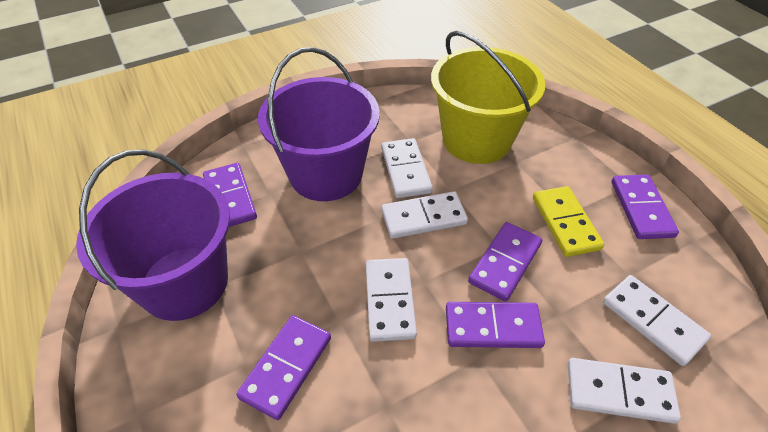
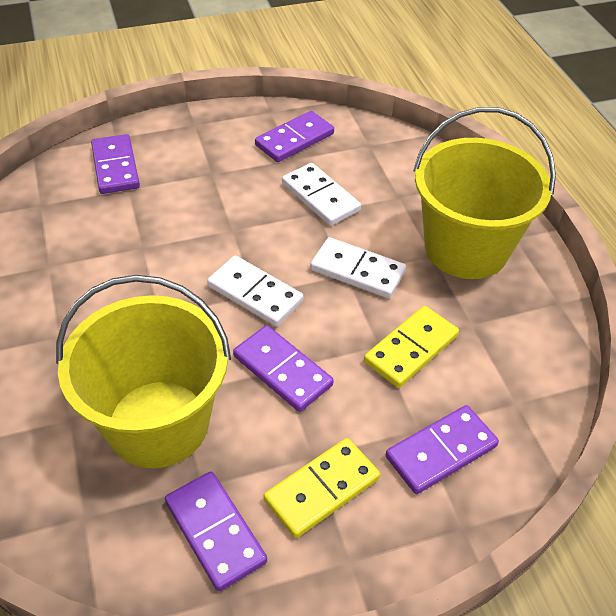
purple bucket: [76,149,230,321] [258,47,380,201] = 2 -> none = 0
white domino: [366,258,417,342] [381,138,433,198] [382,191,468,239] [568,358,681,424] [603,275,711,366] = 5 -> [207,255,304,326] [282,163,361,226] [310,237,406,298] = 3
yellow bucket: [431,30,545,164] = 1 -> [56,275,231,468] [413,107,556,279] = 2
yellow domino: [533,186,604,257] = 1 -> [264,438,380,538] [364,306,459,388] = 2

